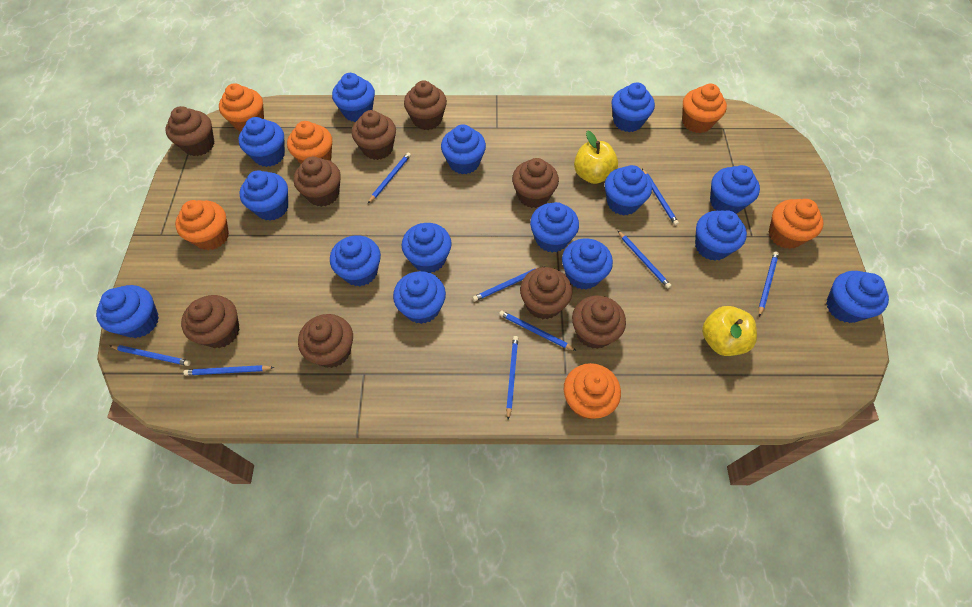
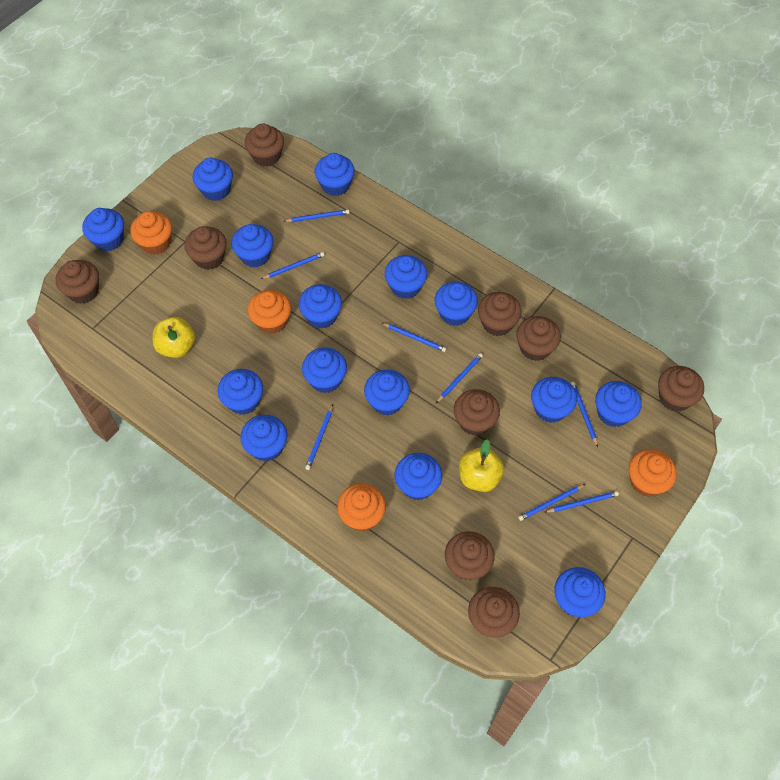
blue pencil: [110,345,191,366] [184,365,274,375] [368,153,411,203] [473,267,541,301] [499,310,576,351] [506,336,518,420] [618,231,671,288] [642,169,679,226] [759,252,779,317] = 9 -> [261,252,324,279] [284,210,350,222] [305,404,333,470] [382,323,446,352] [436,353,483,403] [518,484,585,521] [545,491,619,512] [571,382,598,447] = 8
orange cupcake: [175,200,229,250] [219,83,264,132] [287,121,332,164] [564,363,621,419] [682,84,727,133] [769,199,824,249] = 6 -> [130,211,172,255] [248,290,291,334] [337,483,386,531] [629,449,677,497] = 4

